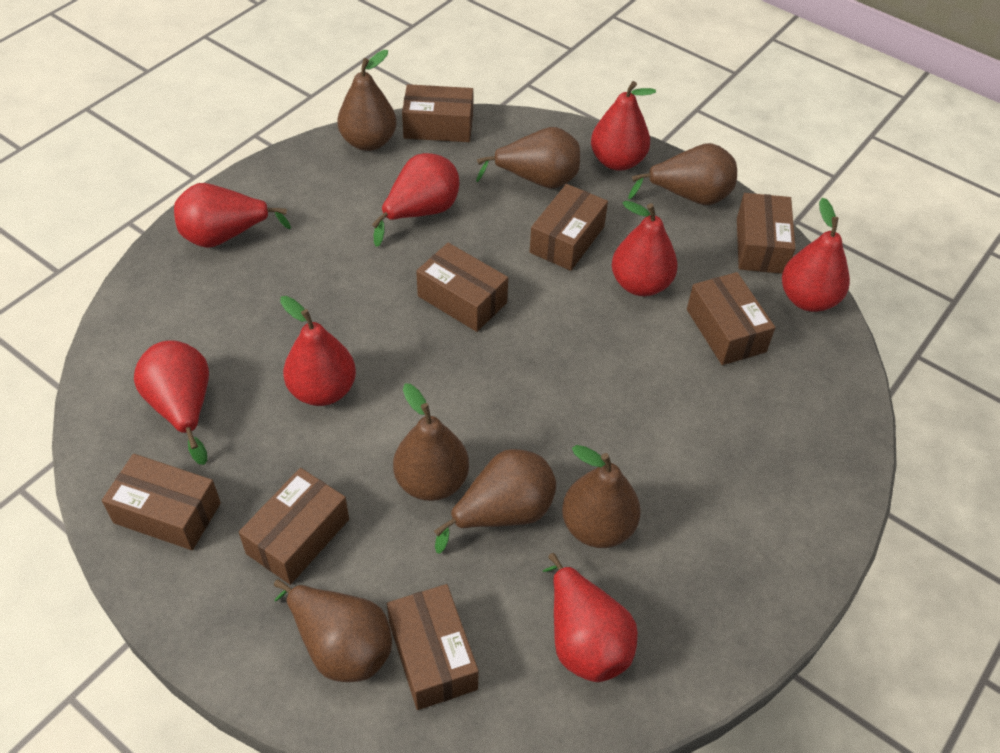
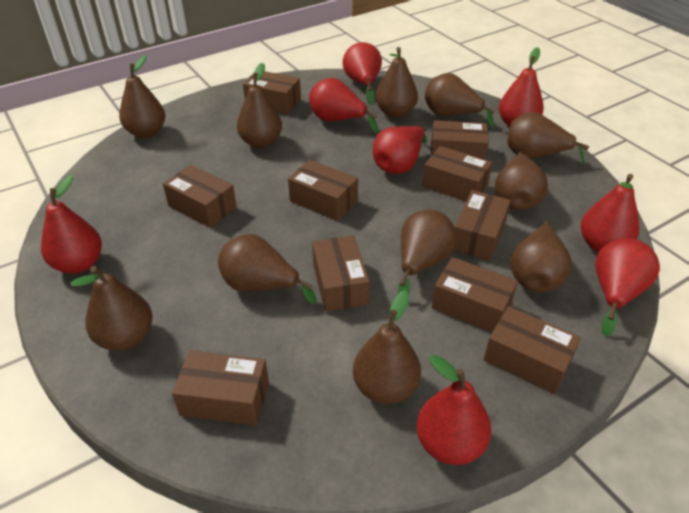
brown box: [102,454,221,550] [239,468,349,585] [387,584,479,710] [402,84,473,142] [416,243,508,332] [530,184,608,271] [687,272,775,365] [737,193,796,274] = 8 -> [163,165,237,228] [172,350,269,426] [243,71,301,114] [288,160,358,221] [312,235,370,312] [422,146,492,201] [431,120,489,160] [431,257,518,332] [454,190,511,261] [484,306,581,394] = 10
brown pear: [274,579,392,682] [337,50,397,151] [393,383,469,501] [434,449,556,554] [476,127,580,189] [562,445,641,548] [628,143,737,205] = 7 -> [71,266,153,351] [119,55,165,138] [218,234,316,304] [237,63,282,148] [353,290,421,404] [376,47,418,118] [398,210,456,294] [425,73,495,128] [495,152,548,210] [507,112,589,163] [510,221,572,293] = 11

